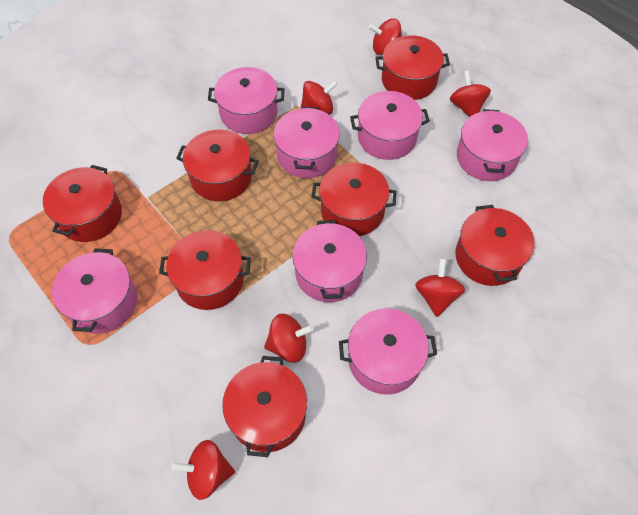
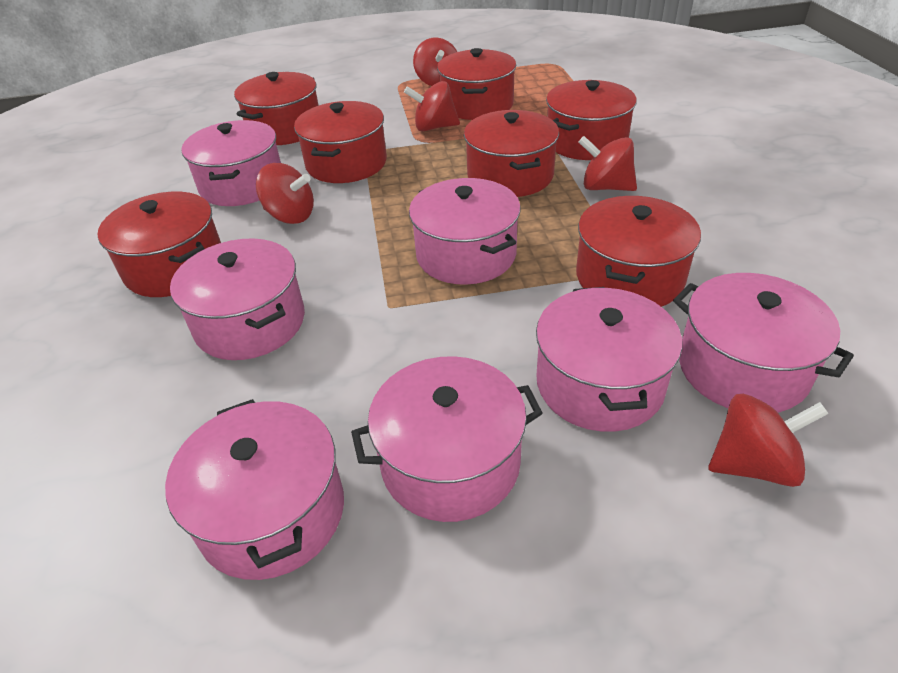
red spinning top: [172,440,235,500] [264,314,314,363] [300,80,338,115] [368,18,402,55] [415,259,465,317] [450,70,491,117] = 6 -> [256,163,314,224] [404,81,460,131] [413,38,457,86] [579,136,637,191] [709,394,829,487] = 5

